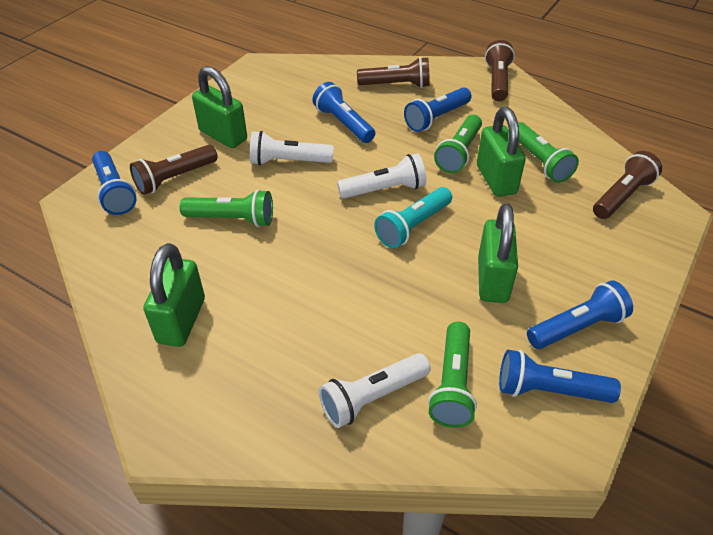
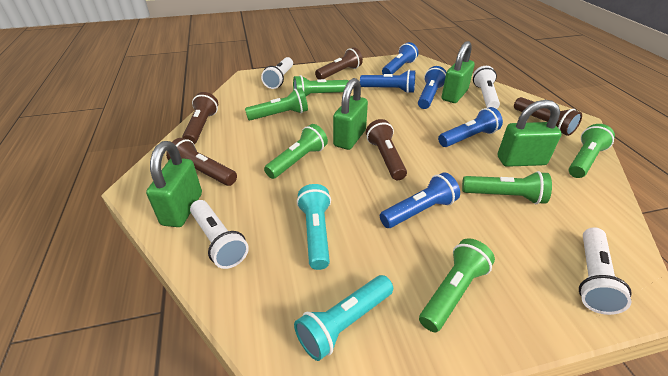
brown flashlight: [130,145,218,195] [357,57,430,88] [485,40,515,101] [593,151,662,219] = 4 -> [166,138,237,186] [182,92,218,144] [315,47,363,79] [366,119,407,180] [514,97,582,136] = 5
green flashlight: [180,189,273,227] [428,322,477,428] [434,115,482,173] [518,122,579,183] = 4 -> [245,88,308,120] [264,124,328,179] [293,75,348,96] [419,238,495,332] [462,171,552,204] [569,124,615,178] = 6
turquoise flashlight: [374,187,452,248] = 1 -> [294,275,393,361] [297,184,331,270] = 2
white flashlight: [250,131,334,166] [319,353,431,428] [337,153,426,199] = 3 -> [190,200,249,269] [261,57,293,89] [473,66,500,109] [579,227,632,315] = 4

